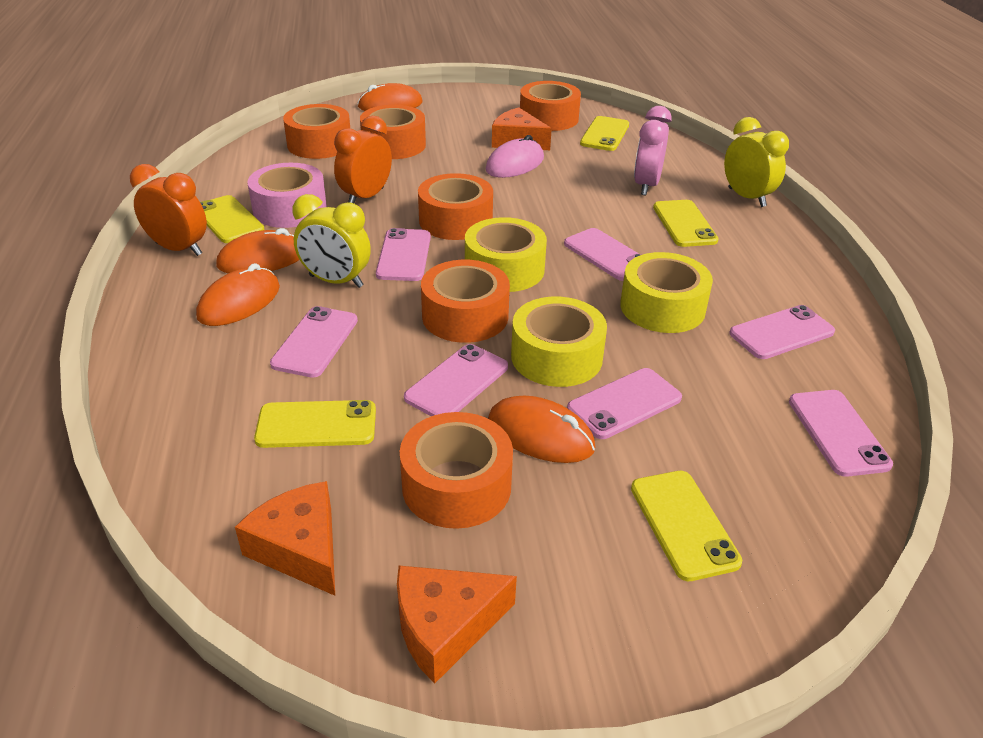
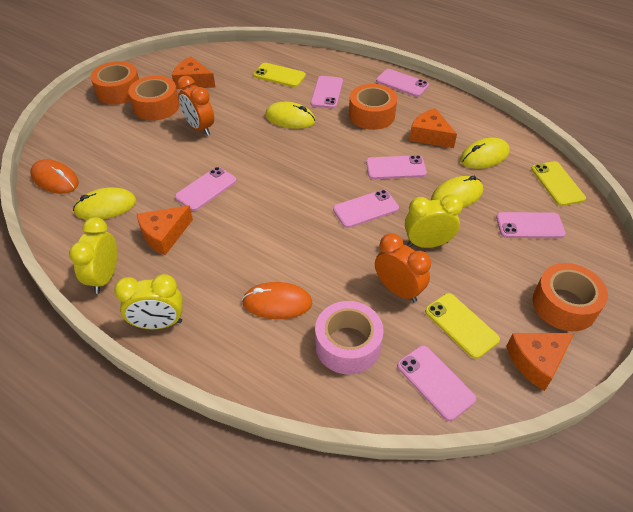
orange cheese: [235,481,335,596] [397,566,517,684] [492,107,552,150] = 3 -> [137,206,193,255] [172,56,215,89] [409,108,457,148] [506,333,575,391] = 4
orange mouse: [196,263,280,326] [216,228,299,273] [357,83,422,111] [488,396,595,463] = 4 -> [30,159,79,194] [242,282,312,319] = 2
orange tape: [283,104,350,159] [360,105,426,159] [400,412,513,529] [418,173,493,240] [421,260,510,343] [520,81,581,131] = 6 -> [91,61,139,105] [128,76,180,121] [349,84,397,130] [532,263,608,331] = 4
pink clock: [634,106,672,195] = 1 -> none = 0
pink mouse: [486,135,544,178] = 1 -> none = 0
yellow clock: [293,194,371,288] [724,117,789,207] = 2 -> [69,217,117,294] [114,274,183,329] [405,194,463,248] = 3
yellow mouse: none = 0 -> [73,187,137,220] [265,102,316,129] [431,176,483,208] [460,137,510,169] = 4
yellow phone: [200,195,265,243] [254,400,376,448] [580,116,629,151] [631,471,742,581] [653,200,719,247] = 5 -> [254,63,306,87] [425,293,500,359] [531,161,586,206] = 3
yellow tape: [465,217,547,292] [511,297,607,387] [620,252,713,333] = 3 -> none = 0

